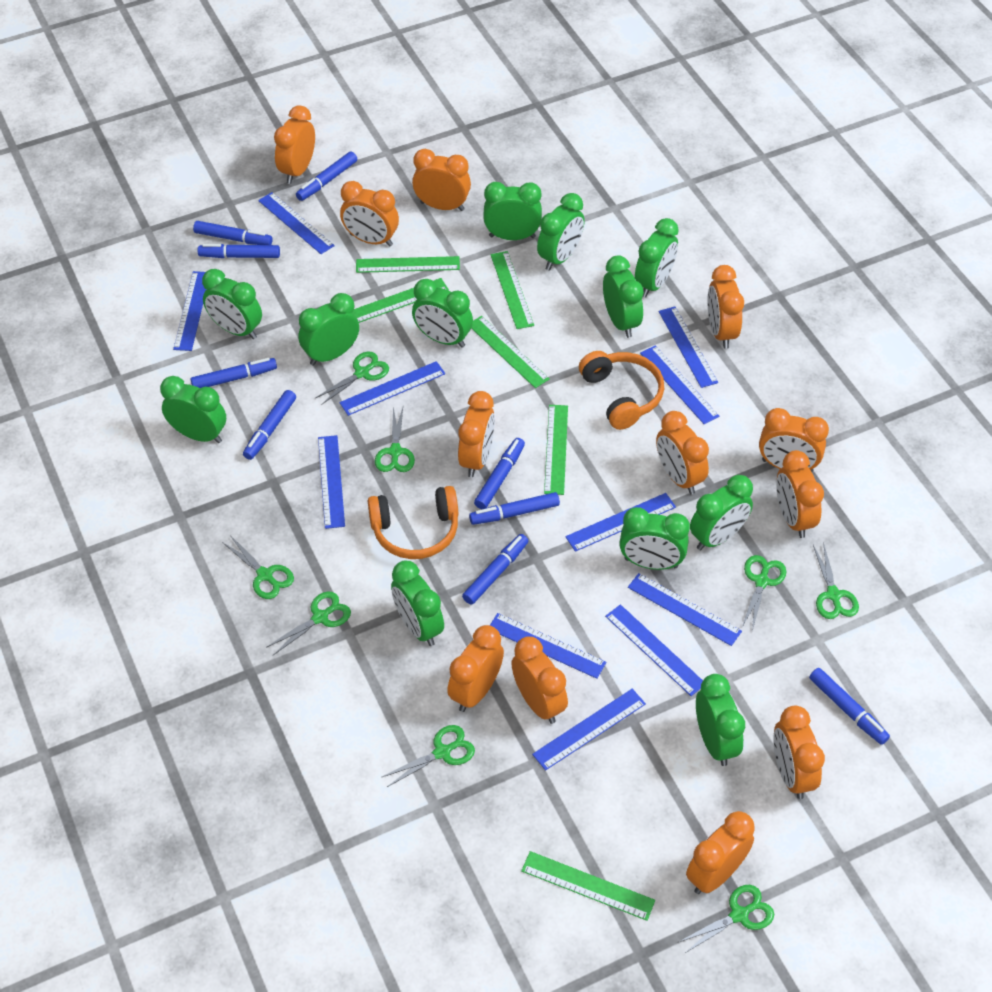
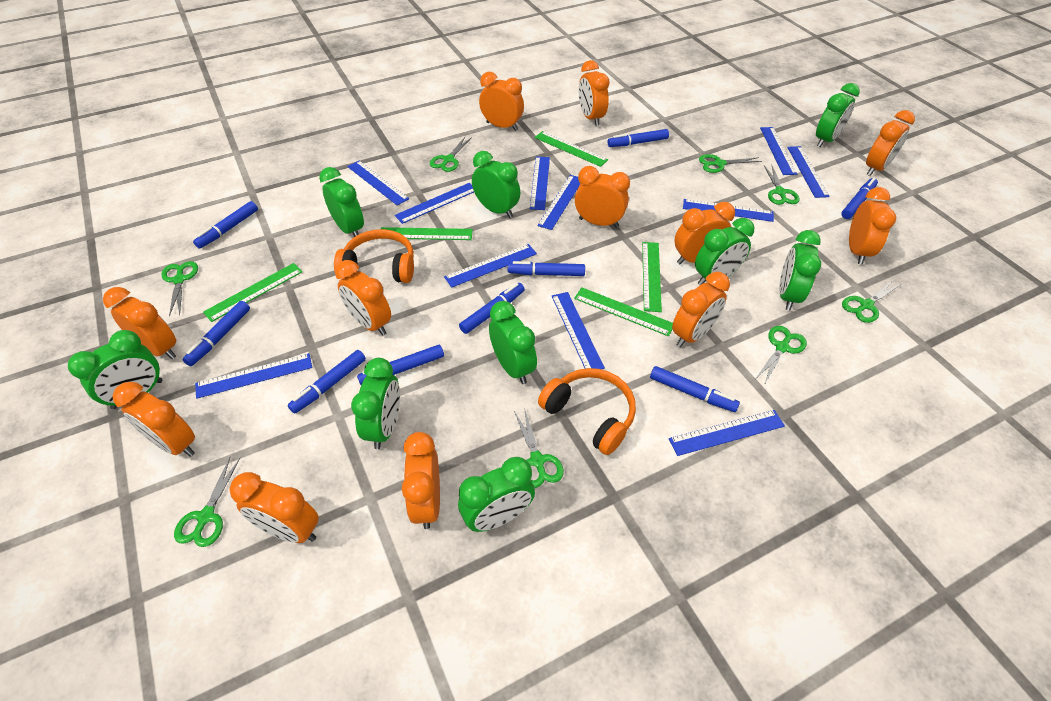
green clock: [160,376,226,443] [202,269,262,339] [298,293,359,365] [391,561,444,646] [412,279,473,348] [483,182,542,240] [537,193,585,270] [603,255,644,338] [619,507,690,570] [635,218,679,298] [690,475,753,550] [696,674,745,766] = 12 -> [68,330,162,409] [319,167,364,237] [351,358,400,449] [458,457,535,532] [472,151,520,218] [489,301,537,384] [695,218,754,285] [779,230,821,310] [816,83,860,147] = 9
green ruler: [353,278,449,323] [356,256,460,273] [471,316,550,388] [491,251,534,329] [521,851,655,921] [544,405,568,495] = 6 -> [203,263,302,322] [381,227,473,240] [534,131,608,167] [574,287,673,336] [642,242,662,312] = 5

